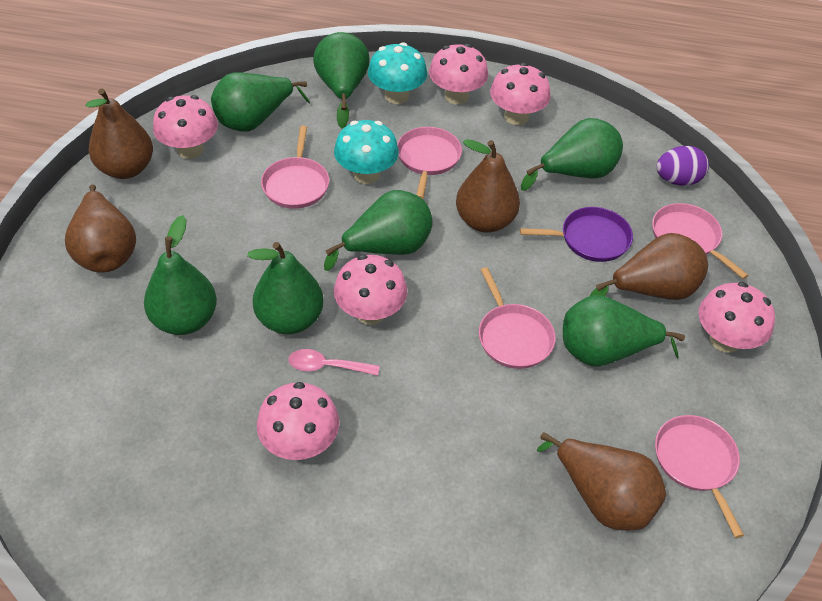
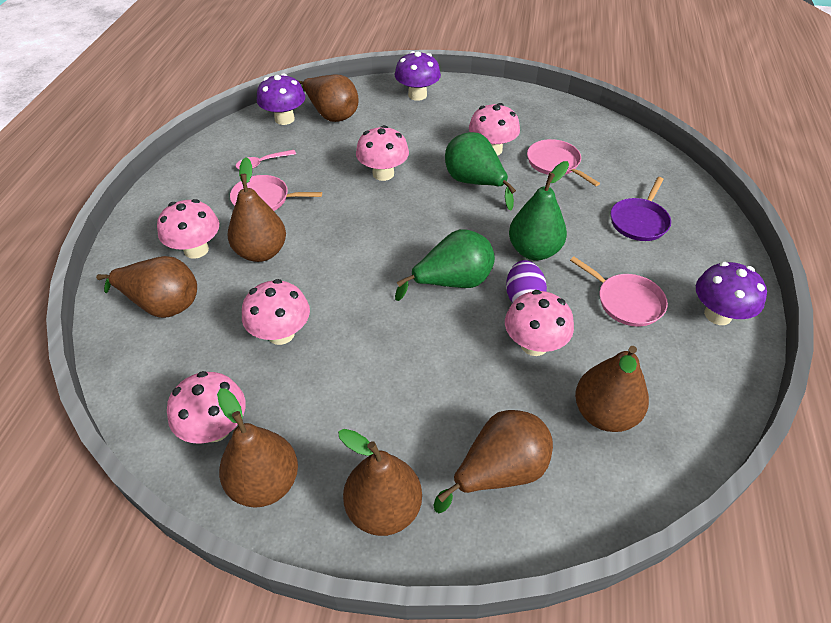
brown pear: [65,185,136,273] [86,89,153,179] [456,139,520,233] [537,432,666,531] [590,233,708,300] = 5 -> [96,256,197,318] [217,388,298,508] [228,157,286,262] [298,75,359,122] [338,429,422,536] [433,410,553,513] [575,346,649,432] = 7
green pear: [144,215,217,335] [211,72,310,132] [247,242,324,334] [313,32,370,128] [324,190,433,271] [521,118,623,191] [563,295,685,367] = 7 -> [395,229,495,301] [445,132,516,210] [509,161,569,260] = 3
pink pan: [261,126,329,209] [397,127,462,199] [479,267,556,369] [652,203,748,279] [655,415,744,538] = 5 -> [230,175,322,211] [527,139,600,186] [570,257,668,326] = 3
purple mushroom: none = 0 -> [257,73,305,125] [395,51,441,101] [696,262,767,325] = 3
turquoise mushroom: [334,120,399,184] [368,42,427,104] = 2 -> none = 0

